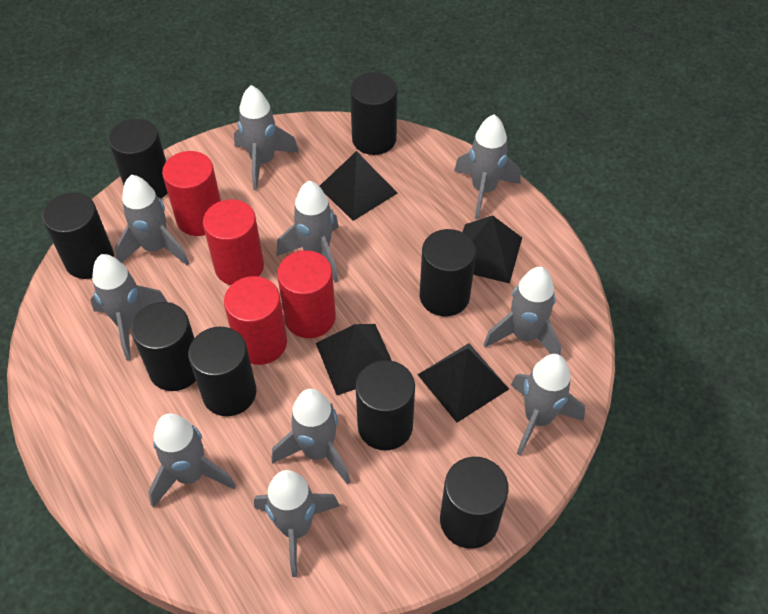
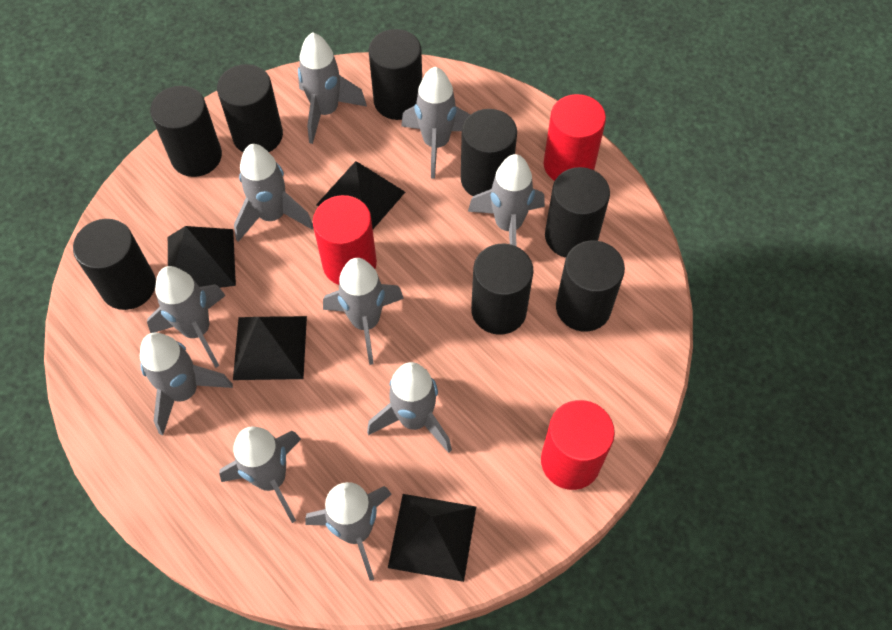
red cylinder: [162,151,221,236] [203,199,264,285] [224,276,287,365] [277,250,336,338] = 4 -> [313,195,377,285] [541,400,615,490] [544,94,606,181] = 3

